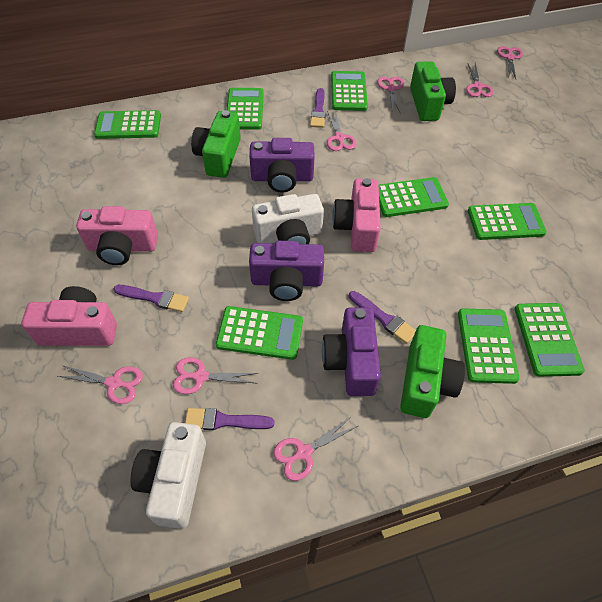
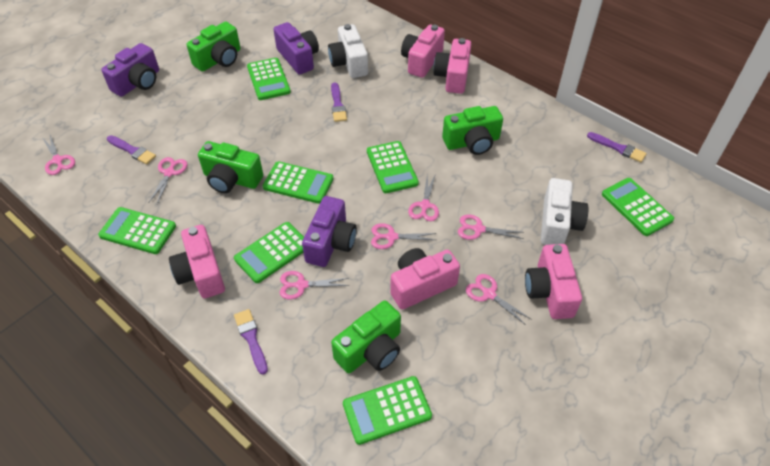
green calculator: [94,110,161,139] [216,306,303,360] [227,88,264,130] [331,71,368,111] [379,177,449,217] [458,308,520,384] [467,203,547,240] [515,303,585,377] = 8 -> [98,207,176,254] [234,222,304,283] [247,58,291,100] [263,161,333,204] [343,376,432,445] [367,141,419,193] [602,178,674,236] = 7
green camera: [191,110,241,178] [400,325,465,418] [410,61,456,121] = 3 -> [187,22,240,72] [198,141,263,193] [331,300,401,373] [442,106,503,155] = 4
pink camera: [22,286,117,346] [76,206,158,265] [332,178,381,252] = 3 -> [169,225,225,298] [390,248,460,310] [401,24,445,78] [433,38,471,94] [525,244,582,319] = 5

